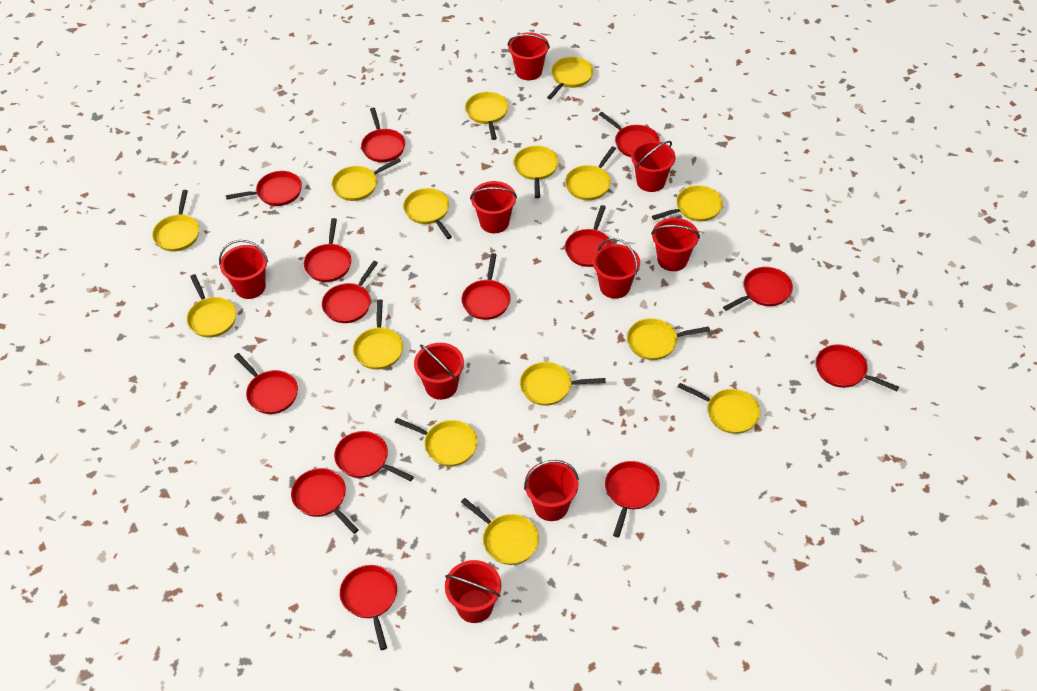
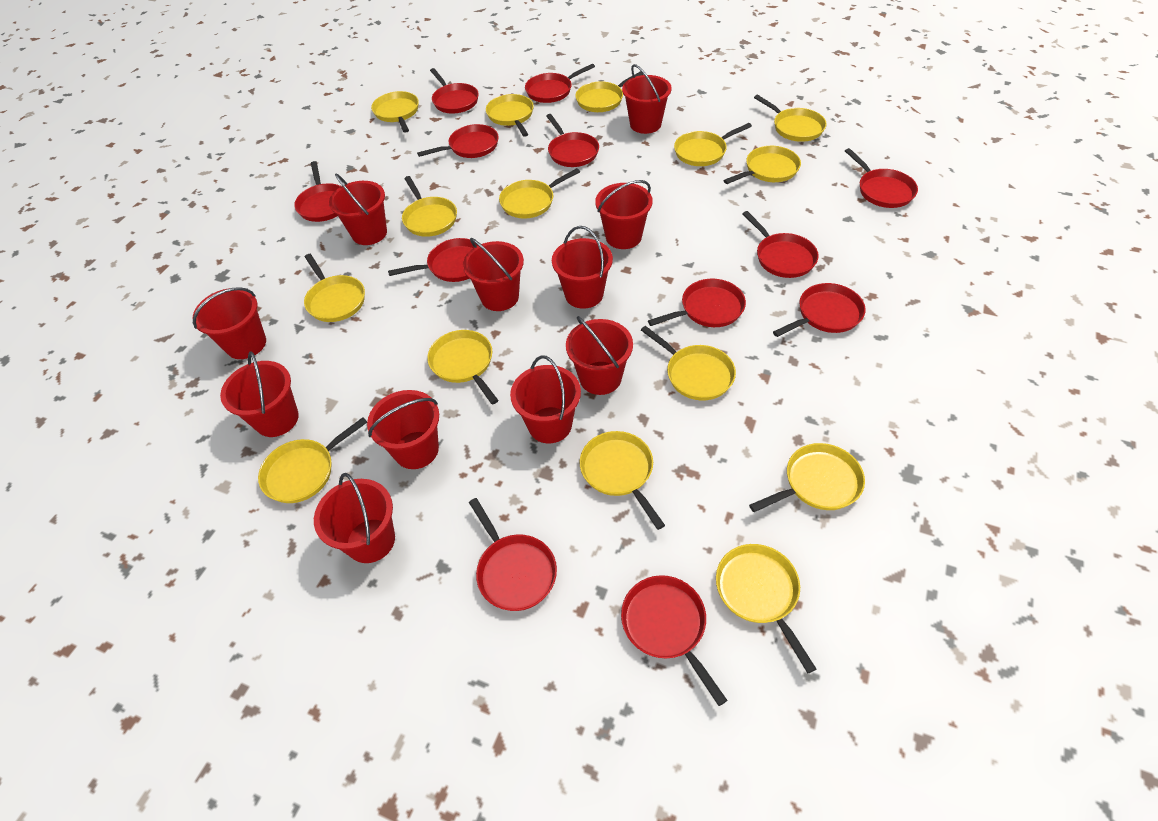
red bucket: [219,240,268,299] [414,343,464,400] [445,560,501,623] [470,181,517,233] [508,32,550,80] [524,460,579,521] [593,238,640,299] [631,141,676,192] [651,218,700,271] = 9 -> [192,287,266,359] [220,351,299,437] [314,473,395,563] [329,174,387,245] [367,390,439,469] [463,238,524,311] [510,355,581,443] [552,226,613,309] [566,316,633,395] [595,180,653,249] [622,64,672,134] = 11
red pan: [226,171,302,206] [234,353,298,414] [291,468,359,534] [304,218,351,282] [322,261,378,323] [334,431,414,481] [340,565,397,650] [361,108,405,162] [462,253,511,320] [565,205,612,267] [599,112,660,157] [605,461,660,537] [723,267,793,311] [816,345,899,391] = 14 -> [294,161,341,222] [388,238,478,282] [417,124,499,158] [430,68,479,114] [469,498,557,611] [525,64,595,103] [546,114,599,167] [621,575,727,706] [648,279,746,327] [742,211,819,278] [773,283,865,337] [845,148,918,208] = 12

